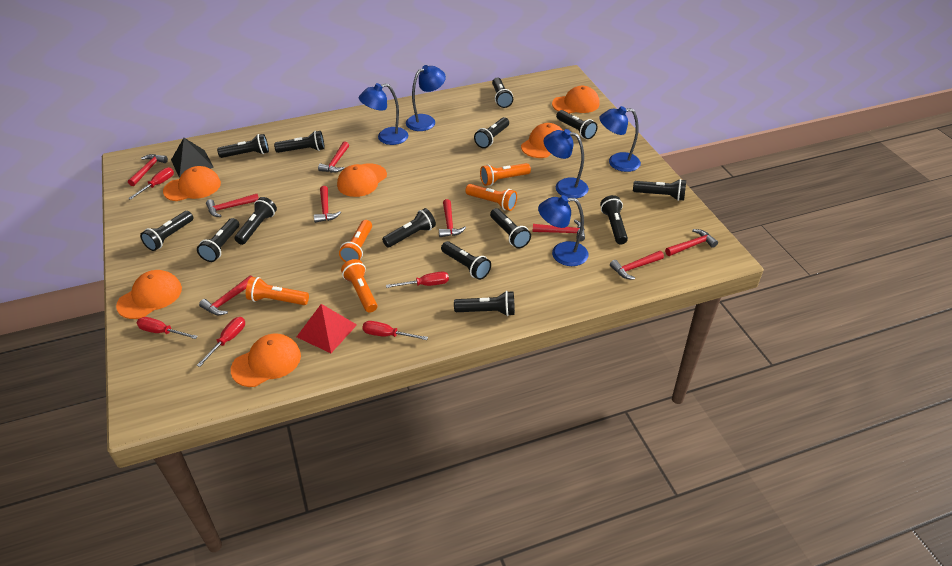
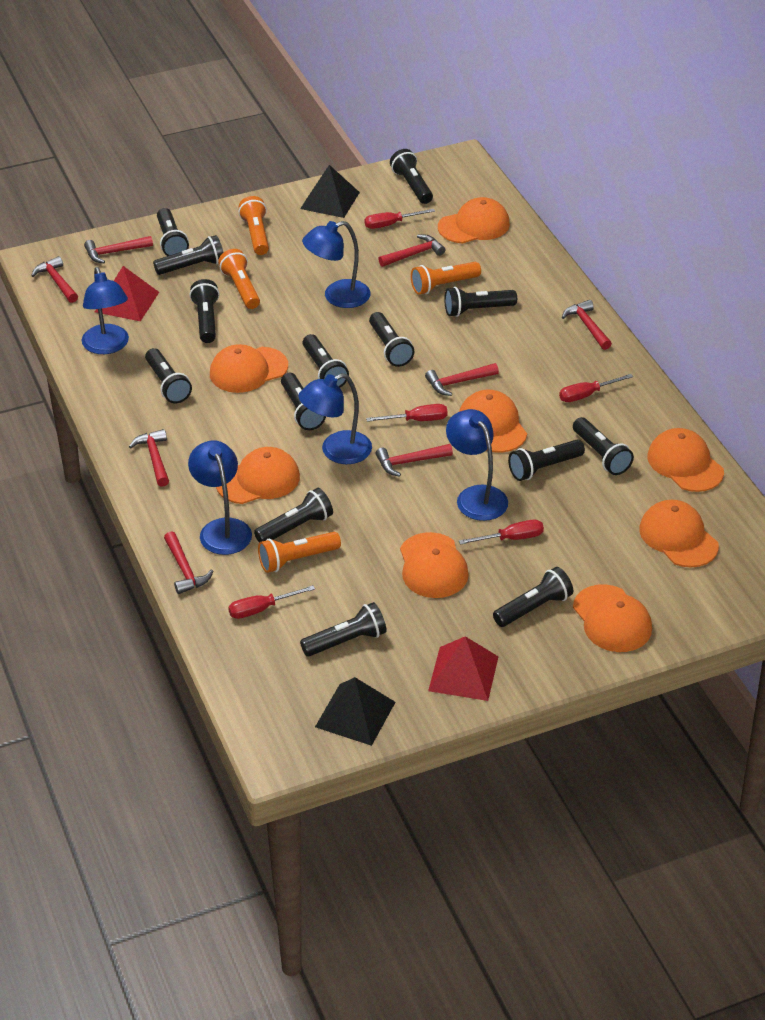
black pyramid: [171,138,214,178] = 1 -> [300,165,360,218] [315,677,395,746] = 2
orange cap: [116,270,182,319] [163,166,221,201] [231,334,301,387] [337,163,387,197] [521,123,563,158] [552,86,600,113] = 6 -> [210,344,288,393] [216,447,300,504] [400,532,469,598] [438,197,510,244] [459,390,527,453] [573,584,652,652] [639,500,719,567] [648,428,724,492] = 8
orange flashlight: [246,277,309,305] [339,220,372,262] [341,259,377,313] [465,184,517,211] [480,163,531,186] = 5 -> [218,249,260,309] [238,196,269,255] [258,532,341,573] [411,262,481,295] = 4
red hammer: [128,154,168,186] [199,275,253,315] [206,194,259,217] [314,186,341,223] [318,141,349,173] [439,199,466,237] [532,220,585,241] [610,251,664,280] [665,229,718,256] = 9 -> [31,256,78,303] [84,236,153,263] [129,429,169,487] [164,531,213,594] [375,444,453,477] [378,234,445,267] [425,363,499,396] [562,300,612,350] = 8
red pyramid: [297,304,357,353] = 1 -> [95,266,159,321] [428,636,499,701] = 2

